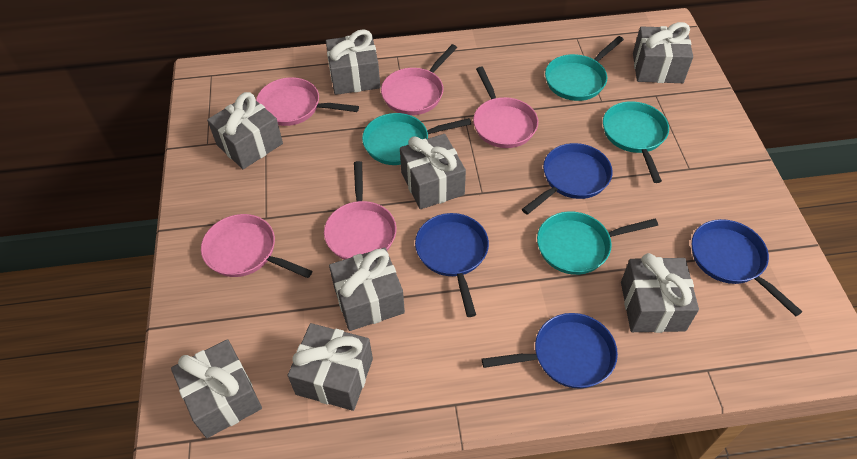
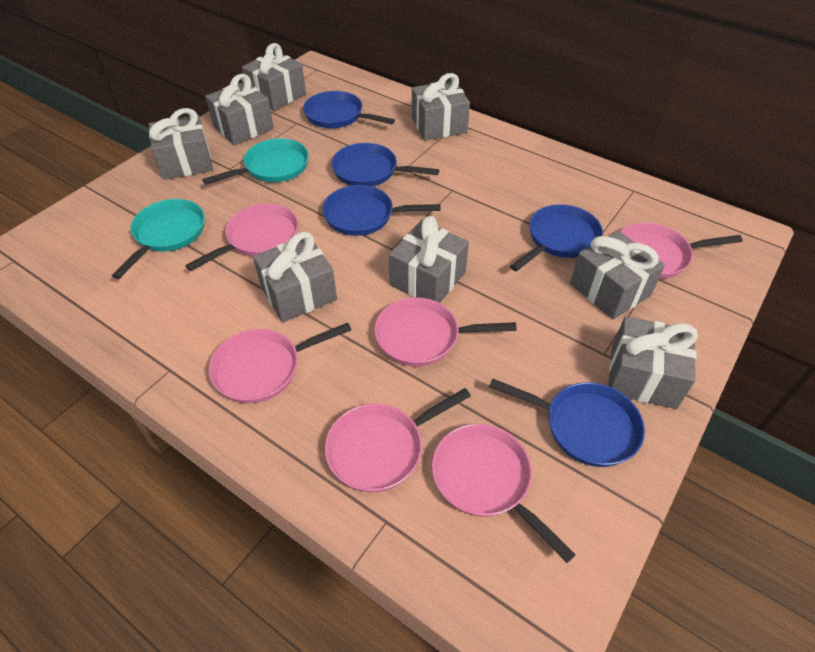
blue pan: [415,213,489,317] [482,313,618,389] [522,143,613,215] [692,219,802,317] = 4 -> [303,91,395,128] [322,185,441,236] [331,143,439,187] [489,378,645,467] [510,204,603,271] = 5
pink pan: [201,214,312,278] [256,77,359,126] [324,161,397,260] [381,44,457,115] [473,67,538,148] = 5 -> [186,204,299,271] [209,323,351,403] [325,388,471,493] [374,297,517,366] [432,424,576,563] [620,223,743,279] = 6
turquoise pan: [362,113,471,165] [537,211,658,275] [545,36,624,101] [603,101,669,183] = 4 -> [112,199,205,279] [203,138,309,185] = 2

